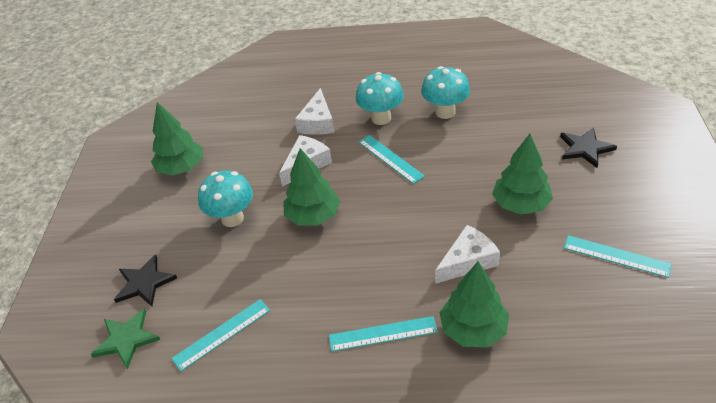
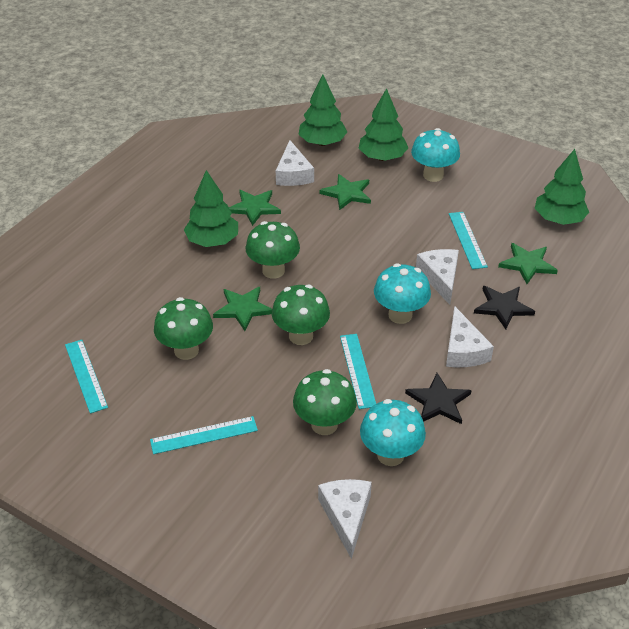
green mushroom: none = 0 -> [154,297,213,360] [246,221,300,279] [272,284,330,345] [293,369,357,435] = 4
green star: [90,308,161,369] = 1 -> [213,287,272,331] [229,190,281,226] [320,174,371,210] [498,243,558,284] = 4
white cheese: [279,135,332,186] [295,88,334,135] [435,225,500,284] = 3 -> [276,140,314,186] [318,479,372,559] [416,249,459,305] [446,306,494,367] = 4

